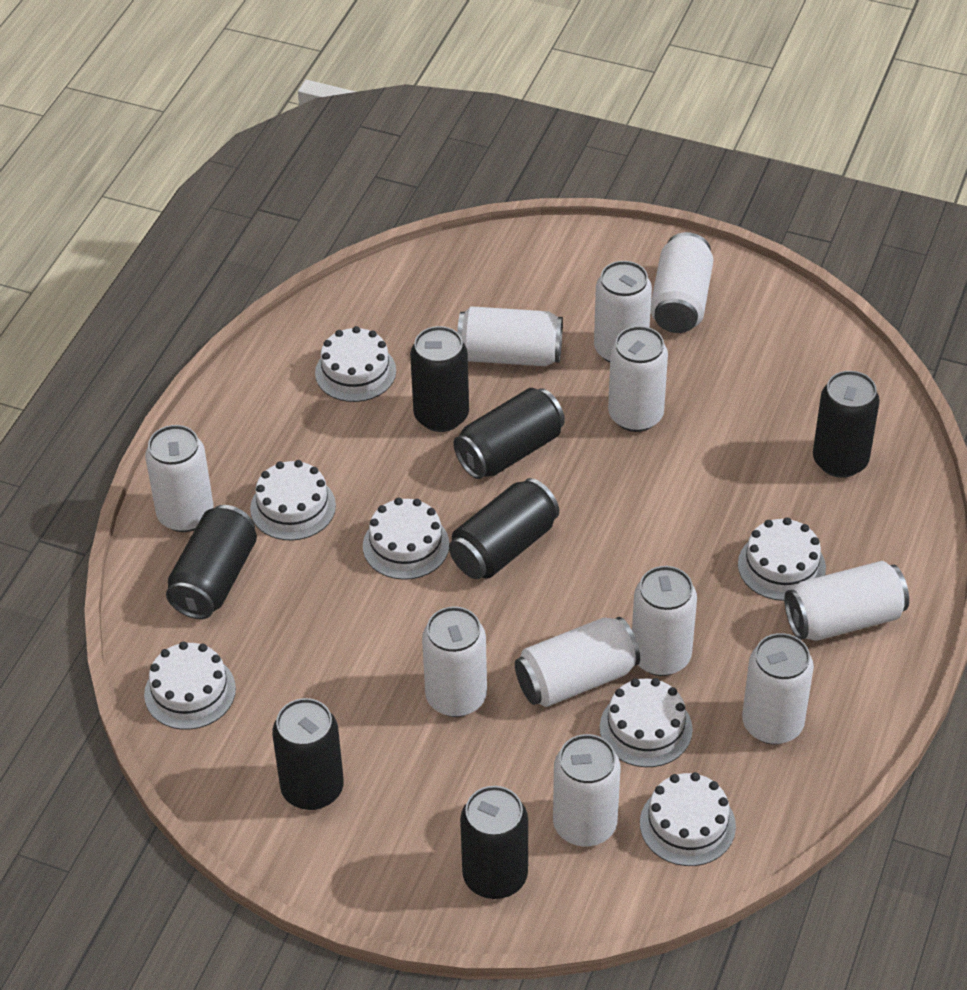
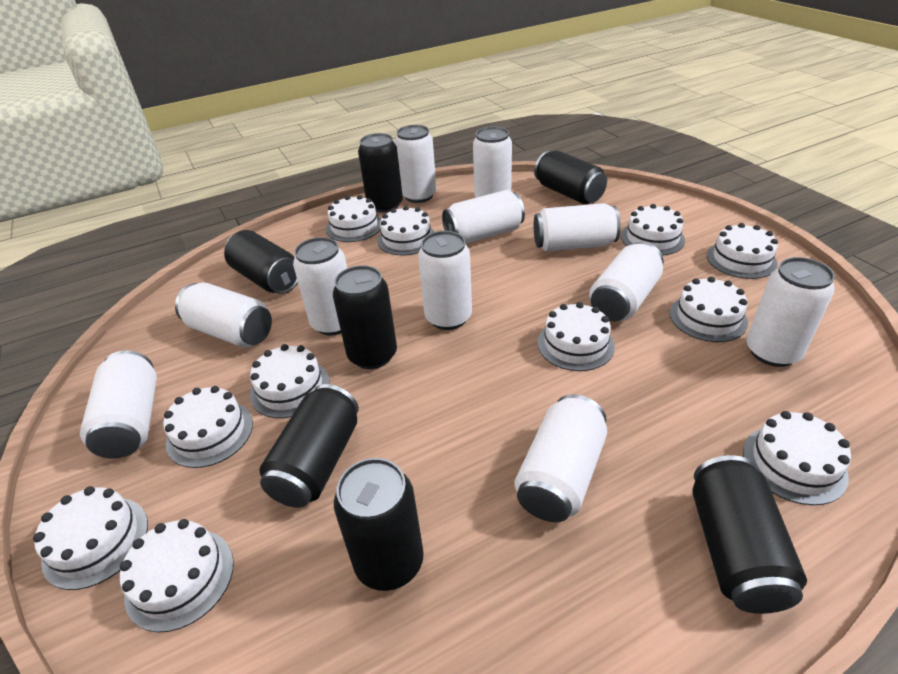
white cake: [144,641,236,730] [250,460,336,540] [315,326,396,402] [363,498,449,580] [600,678,693,767] [640,772,736,866] [738,517,826,601] = 7 -> [33,486,148,590] [120,519,234,632] [163,386,253,468] [250,344,330,418] [326,195,381,242] [377,206,435,256] [537,302,615,371] [621,204,685,255] [670,277,748,342] [707,223,778,279] [743,411,851,505] = 11

